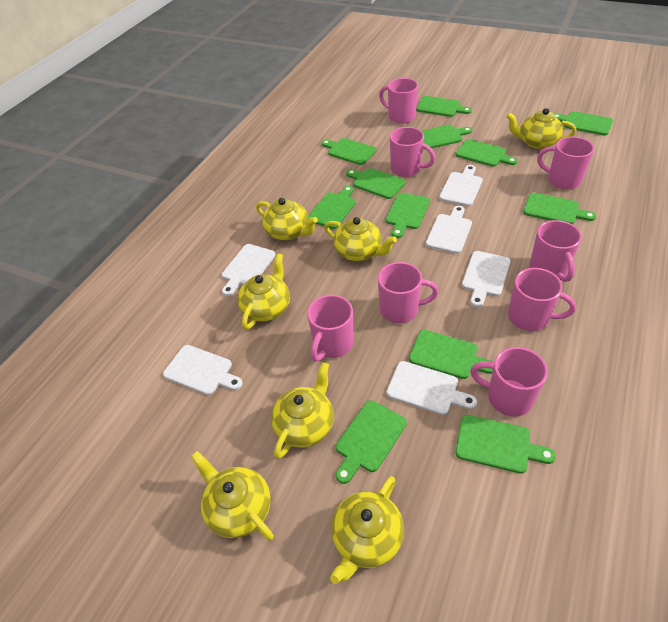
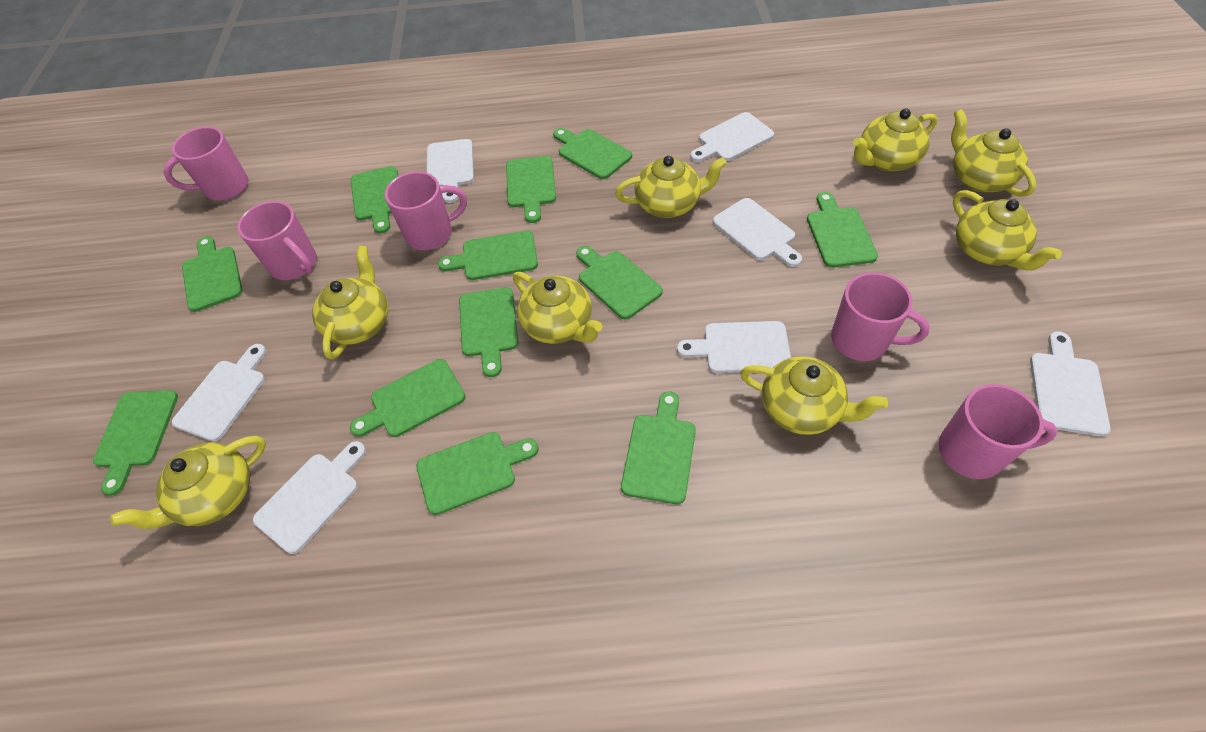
pink mug: [307,295,353,361] [378,262,439,323] [379,78,418,124] [390,127,436,177] [470,347,548,417] [508,268,576,331] [530,220,582,282] [537,137,594,189] = 8 -> [164,127,248,200] [237,201,317,280] [385,171,467,250] [831,272,930,361] [938,384,1058,479] = 5
white cutting board: [163,345,243,395] [222,244,276,296] [387,361,477,415] [426,206,472,254] [439,165,483,206] [462,251,511,307] = 6 -> [172,344,266,442] [253,441,366,554] [427,139,474,203] [677,321,791,373] [690,112,774,162] [713,198,802,267] [1030,331,1110,436] = 7
yellow teapot: [191,451,274,541] [237,253,290,330] [256,198,318,240] [271,362,334,459] [324,217,397,261] [330,476,404,584] [506,108,576,149] = 7 -> [110,436,266,529] [312,246,388,359] [513,272,603,344] [615,156,727,218] [740,356,888,435] [853,109,937,171] [951,109,1036,197] [953,190,1062,270] = 8

